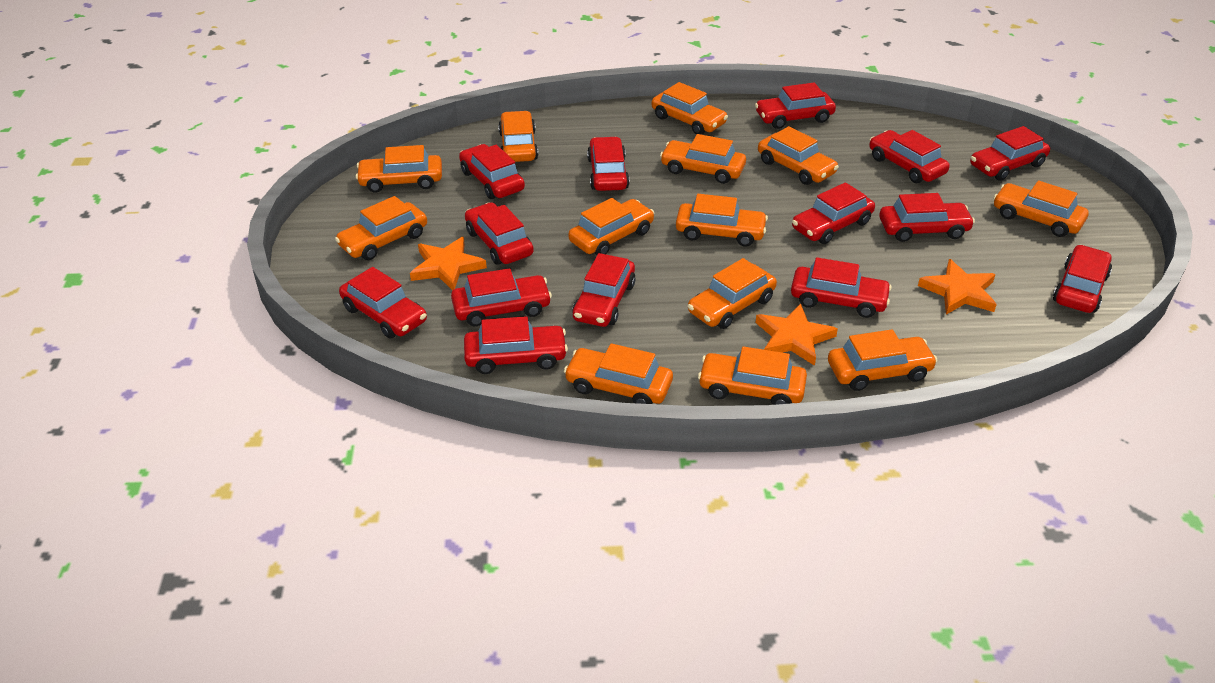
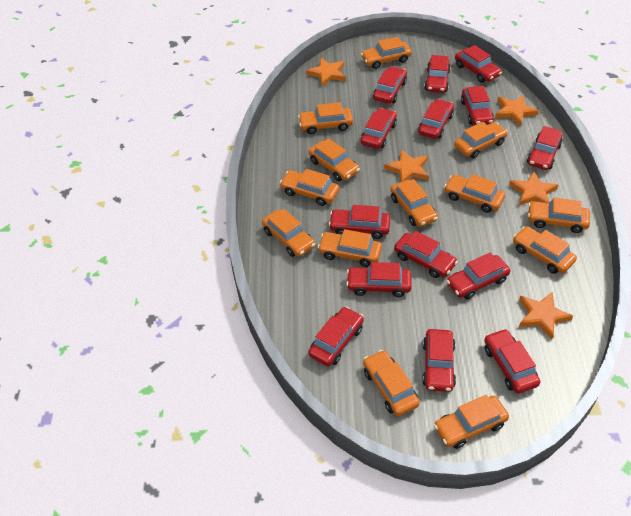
orange star: [410,237,487,290] [755,304,838,366] [918,259,997,315] = 3 -> [306,58,346,87] [384,149,429,182] [495,95,539,126] [509,171,558,206] [519,292,573,339] = 5

